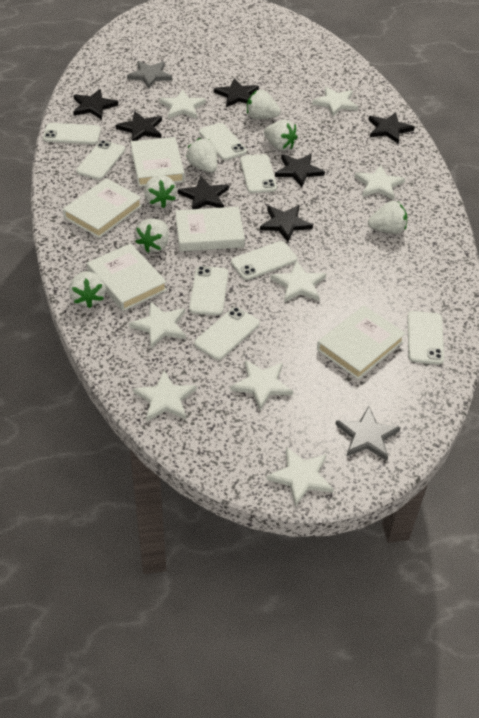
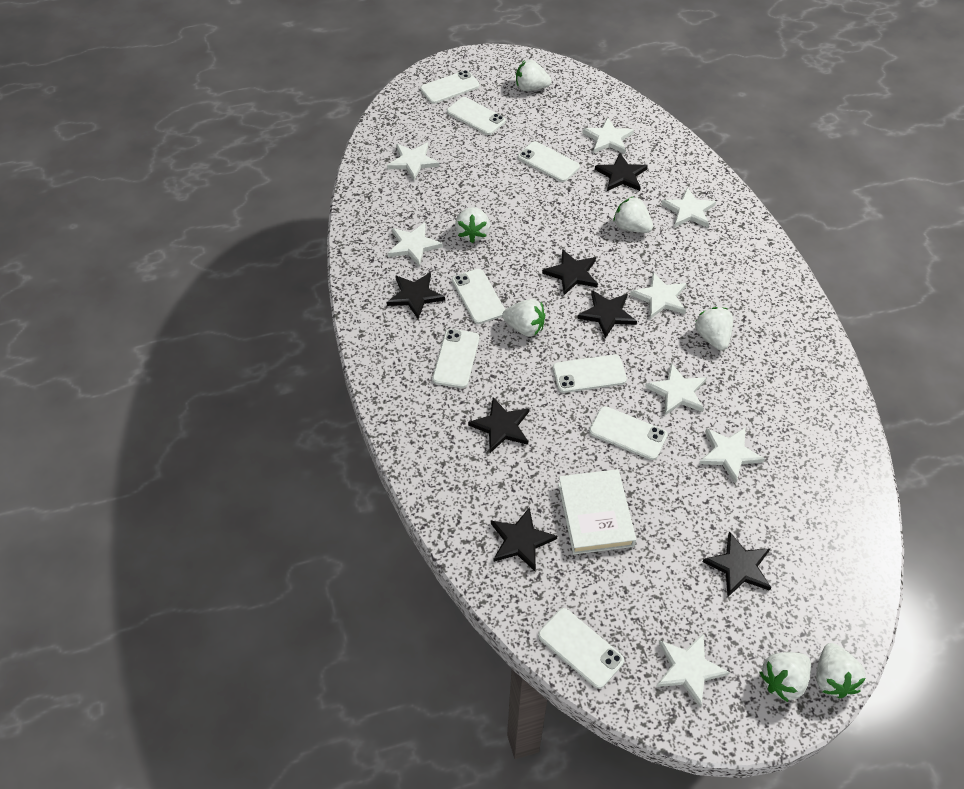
grey star: [127,61,172,89] [335,406,401,461] = 2 -> none = 0
white book: [63,178,142,238] [87,243,167,311] [131,137,185,187] [175,207,245,252] [317,306,406,380] = 5 -> [558,469,636,555] = 1

